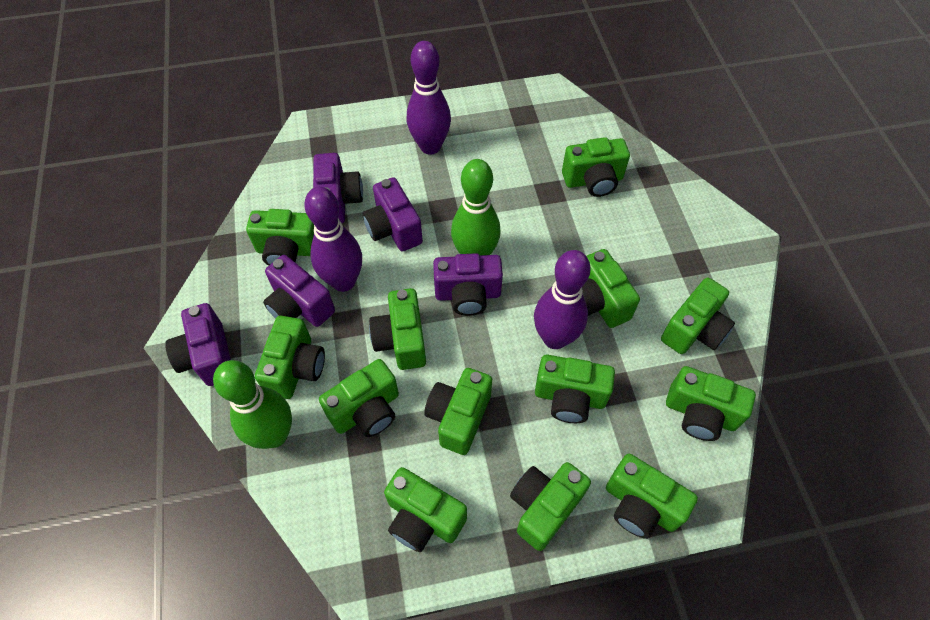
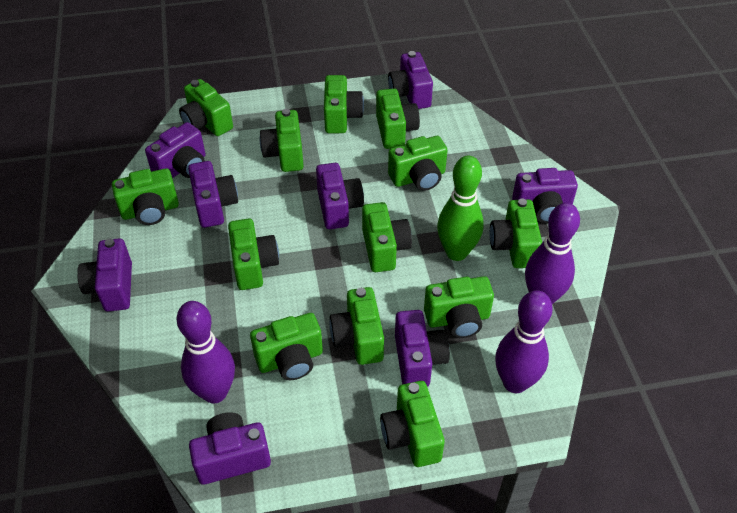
green bowling pin: [213,360,292,449] [451,159,501,255] = 2 -> [437,156,484,261] = 1
purple camera: [165,303,231,386] [263,255,335,327] [313,153,363,223] [362,177,423,251] [433,253,503,316] = 5 -> [77,238,132,312] [145,122,205,178] [188,161,238,228] [189,412,271,485] [316,163,364,229] [388,51,433,109] [395,310,450,387] [512,168,578,223] = 8

